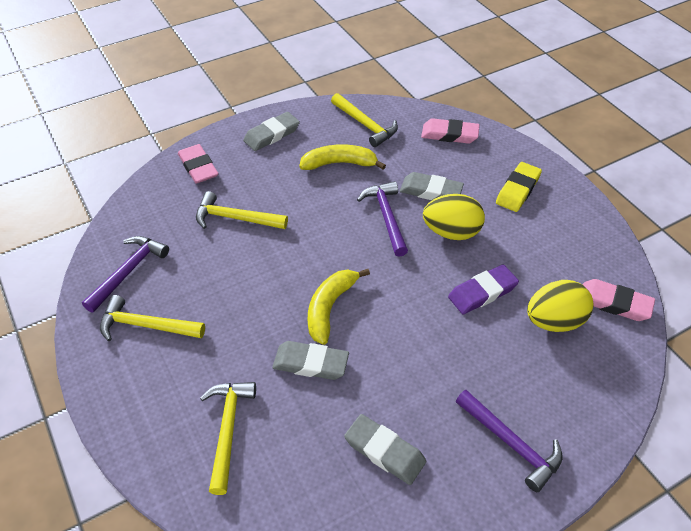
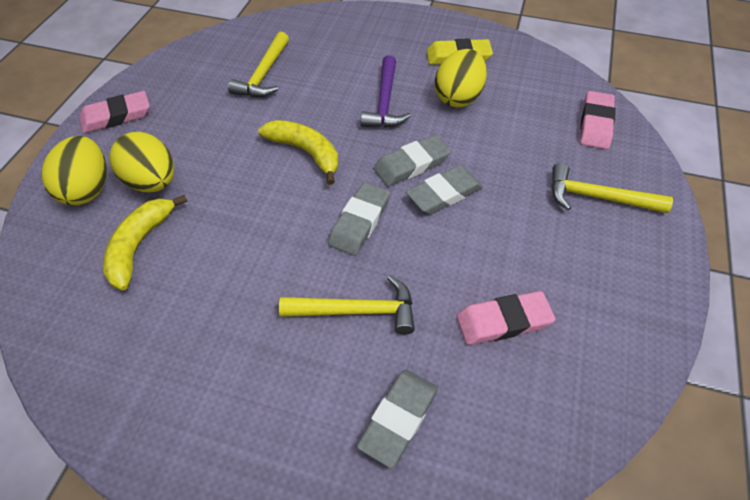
purple eraser: [448,264,519,314] = 1 -> none = 0
purple hammer: [82,236,169,313] [357,181,408,257] [456,390,563,492] = 3 -> [361,55,411,128] = 1
yellow egg: [423,194,485,240] [527,280,593,332] = 2 -> [42,136,107,206] [109,132,174,192] [435,49,487,107] = 3
yellow hammer: [100,295,205,341] [196,191,288,229] [200,382,256,495] [331,93,398,147] = 4 -> [228,32,289,97] [279,275,415,335] [551,163,673,213] = 3

